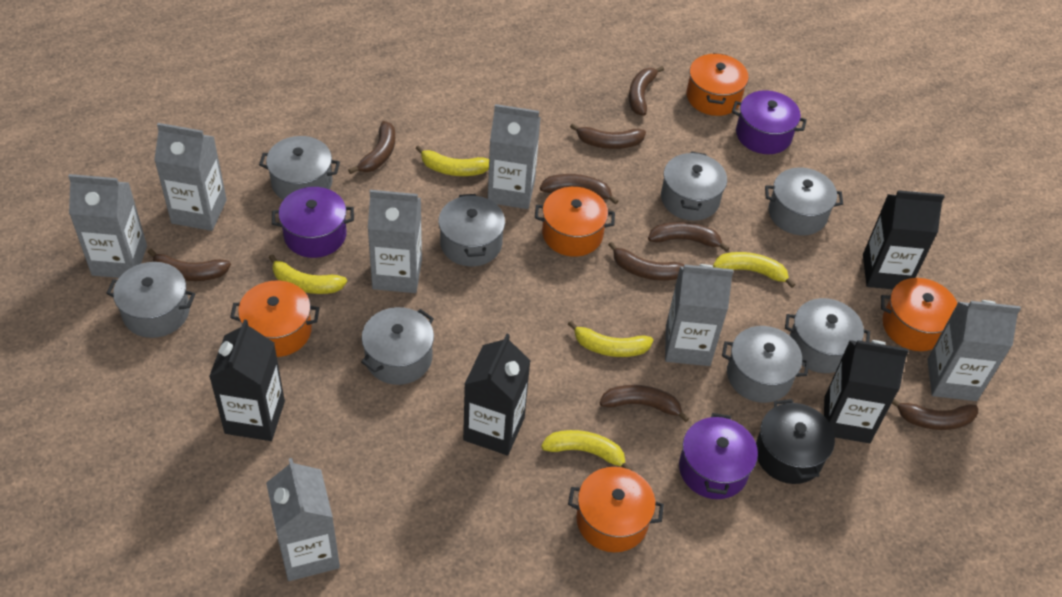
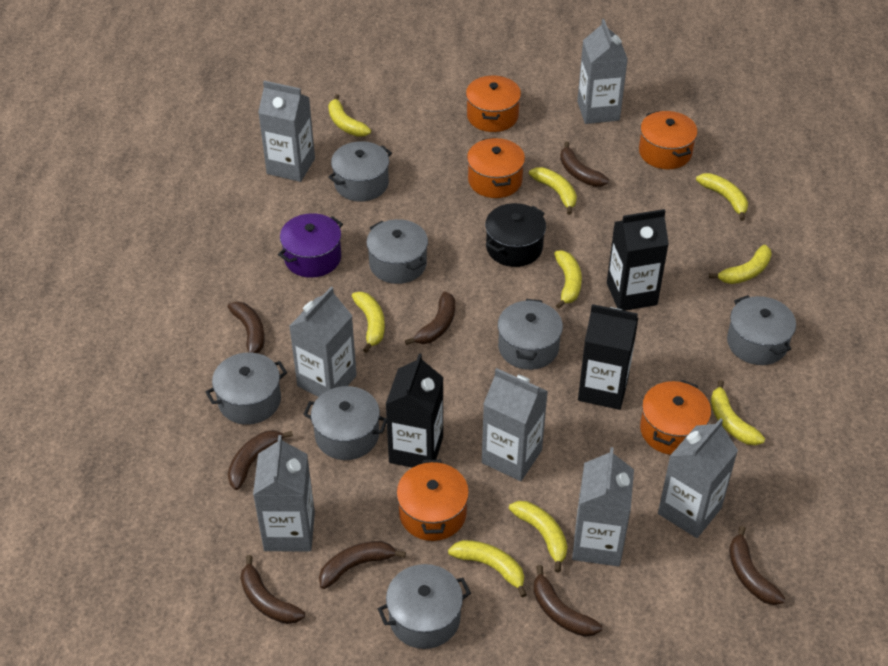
black carton: [209,319,285,441] [463,334,530,455] [824,340,909,443] [863,190,945,289] = 4 -> [385,353,444,468] [578,304,638,410] [607,209,669,311] = 3
brown banana: [148,249,231,281] [348,121,395,174] [540,174,618,205] [570,123,646,149] [599,385,689,422] [608,242,684,281] [629,66,664,116] [648,222,729,252] [892,399,978,430] = 9 -> [228,301,265,353] [228,430,293,490] [240,555,305,624] [319,541,406,589] [405,292,455,345] [534,565,602,637] [560,142,609,187] [729,526,785,605] = 8
grey pot: [106,262,195,338] [259,136,340,200] [361,307,434,385] [438,194,505,266] [661,152,727,221] [722,326,809,403] [765,168,843,235] [785,298,870,373] = 8 -> [206,353,287,425] [303,386,387,460] [328,141,392,202] [366,219,428,284] [378,564,471,649] [498,299,563,370] [727,295,796,365] = 7
purple pot: [272,187,354,258] [679,413,758,499] [732,90,807,154] = 3 -> [278,213,343,278] = 1
yellow banana: [269,254,347,294] [416,145,489,176] [541,430,632,470] [568,321,653,357] [713,252,795,288] = 5 -> [328,94,371,137] [352,292,385,353] [448,540,527,597] [509,501,568,573] [529,167,577,215] [554,251,582,309] [696,173,748,221] [709,245,772,284] [711,380,765,445] = 9

